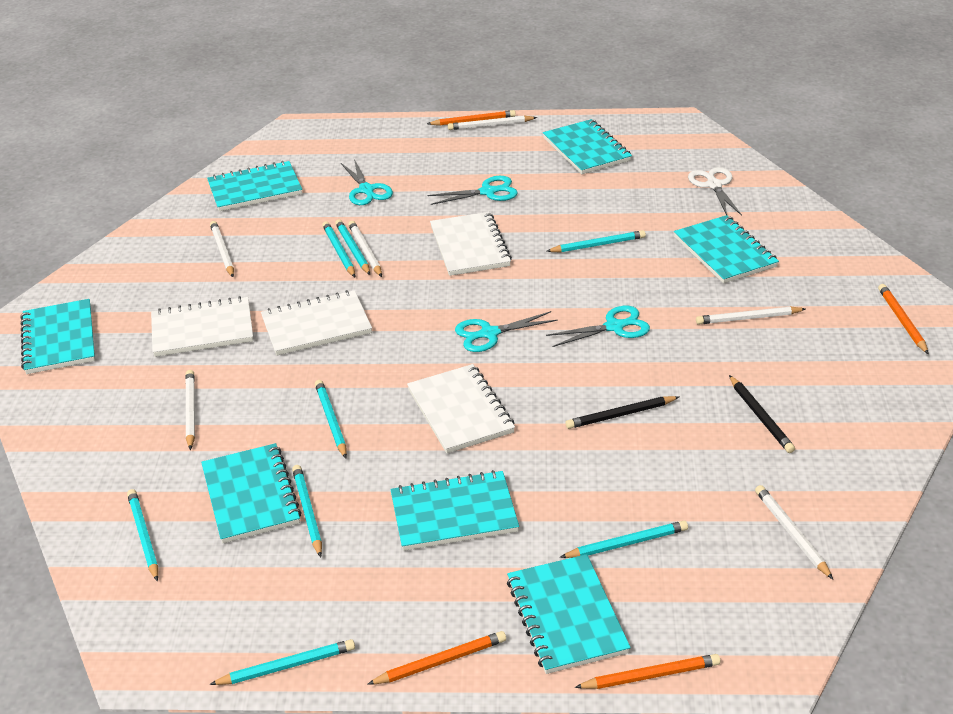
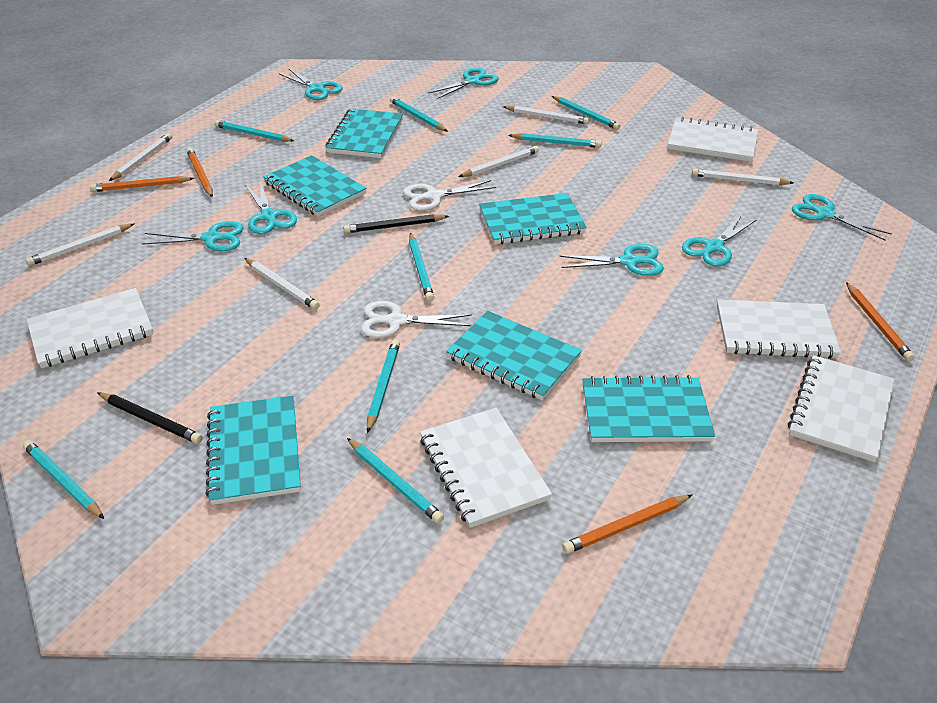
turquoise notebook: [20,299,95,374] [201,443,302,543] [207,161,302,211] [390,470,519,551] [507,554,631,674] [543,119,632,174] [674,215,779,284] = 7 -> [205,396,301,505] [263,155,366,217] [325,108,403,158] [446,311,582,400] [479,193,587,244] [582,375,715,442] = 6
turquoise scissors: [341,159,393,205] [427,176,518,205] [455,311,558,352] [546,306,650,347] = 4 -> [142,221,244,251] [245,181,297,234] [279,69,343,100] [429,67,499,99] [559,244,664,276] [682,215,756,266] [792,194,892,240] = 7
white notebook: [151,296,253,357] [261,290,372,356] [407,364,515,453] [430,212,512,276] = 4 -> [27,288,153,368] [420,408,552,528] [668,117,758,162] [717,299,841,359] [788,355,895,462] = 5
white scissors: [688,167,742,216] = 1 -> [361,301,472,338] [403,180,496,211] = 2

